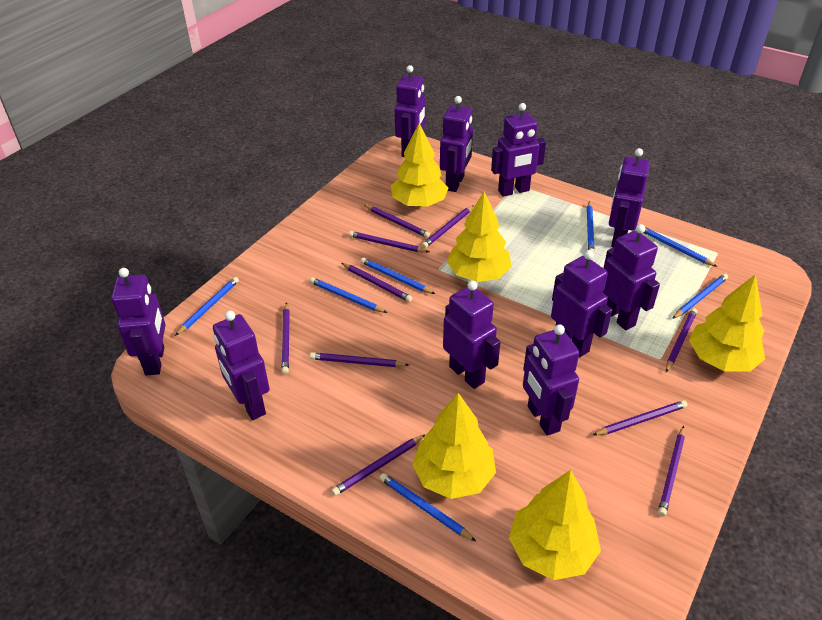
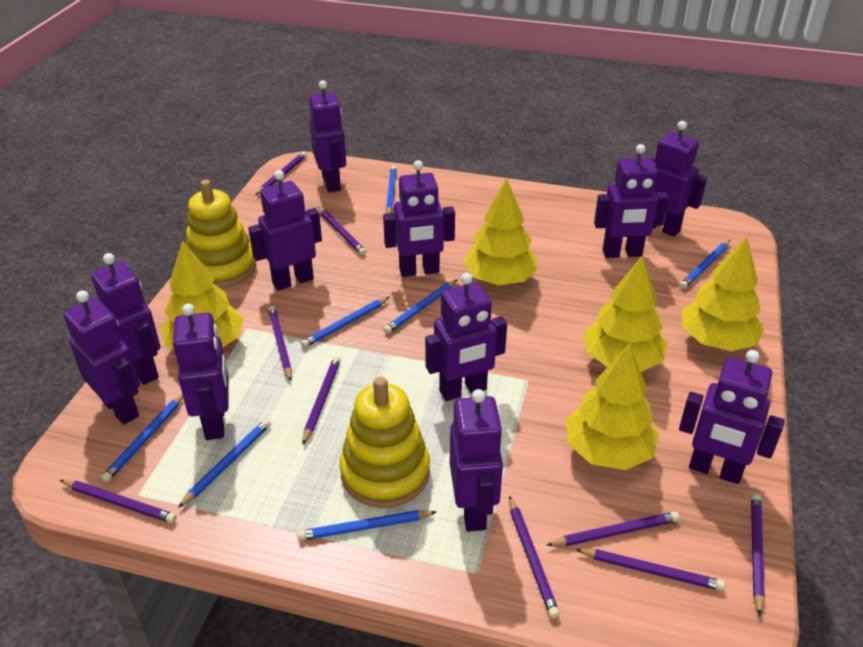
purple pencil: [281,302,290,374] [310,352,409,367] [331,434,426,496] [341,263,412,302] [349,231,429,252] [364,205,430,238] [422,205,474,248] [593,400,687,435] [658,426,685,517] [666,308,697,372] = 10 -> [60,480,177,523] [255,152,307,195] [268,306,292,381] [303,356,341,445] [318,207,366,255] [509,496,560,619] [546,512,680,546] [575,549,725,591] [751,494,765,616] = 9
purple robot: [111,268,166,375] [213,311,270,420] [395,65,426,157] [440,96,473,192] [443,280,500,389] [491,103,546,197] [523,324,579,436] [551,250,612,357] [603,224,660,330] [609,148,650,247] = 10 -> [63,290,140,425] [91,253,160,385] [173,304,228,440] [248,170,322,291] [309,80,346,192] [383,160,455,277] [425,273,507,401] [450,389,503,531] [594,144,669,258] [649,121,707,237] [679,350,784,484] = 11
yellow stacking toy: none = 0 -> [186,180,256,288] [340,377,430,508] = 2

